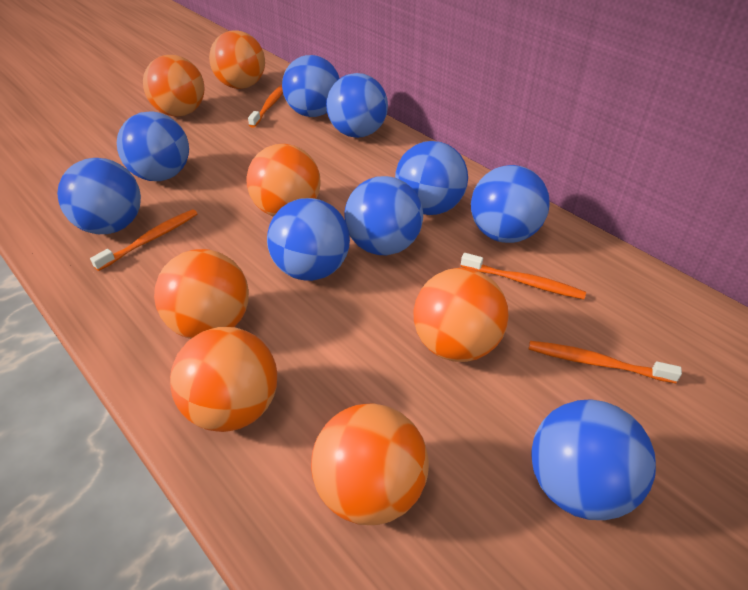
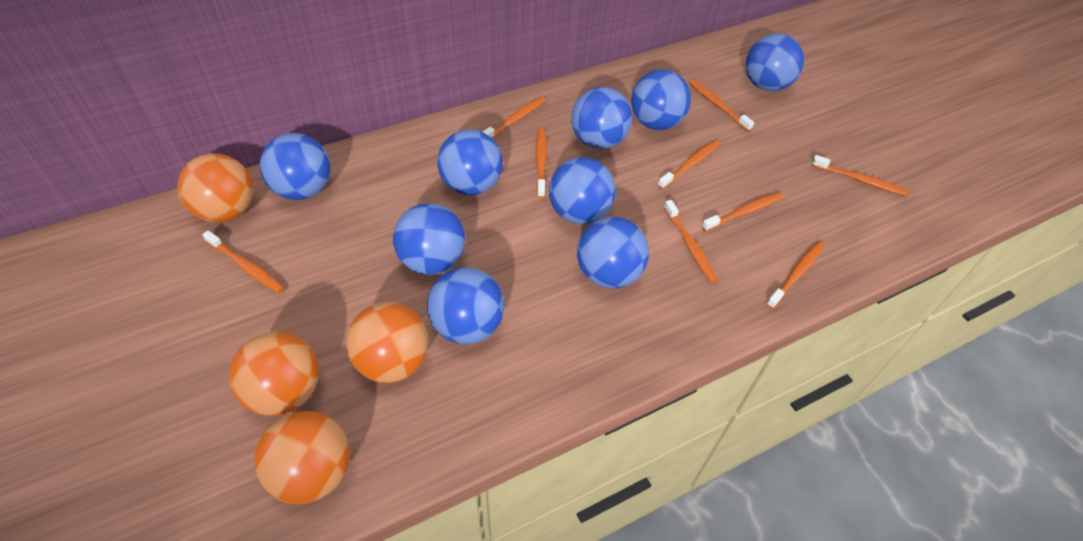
orange ball: [143,55,205,117] [154,249,249,339] [170,327,277,432] [209,30,265,89] [246,144,321,217] [311,403,429,525] [414,268,509,362] = 7 -> [177,153,253,222] [229,331,319,416] [254,411,350,504] [346,302,428,383] = 4
orange toothbrush: [90,209,197,271] [248,84,283,128] [461,253,586,299] [529,341,682,383] = 4 -> [202,230,285,293] [483,96,546,139] [536,129,547,198] [658,140,720,190] [664,200,718,283] [689,79,754,132] [701,192,783,232] [766,242,825,309] [811,155,908,196] = 9

